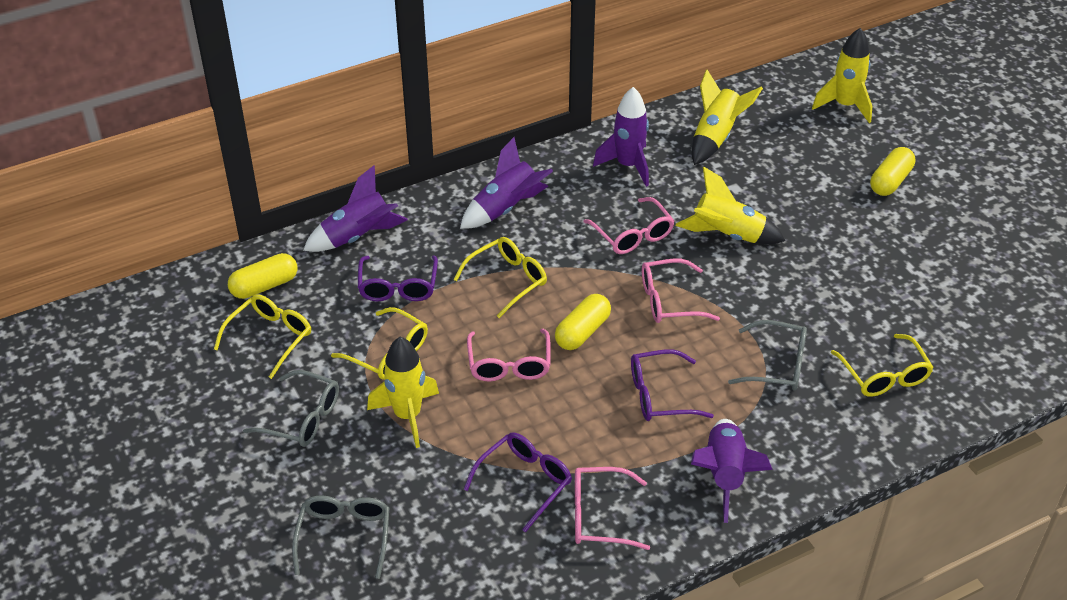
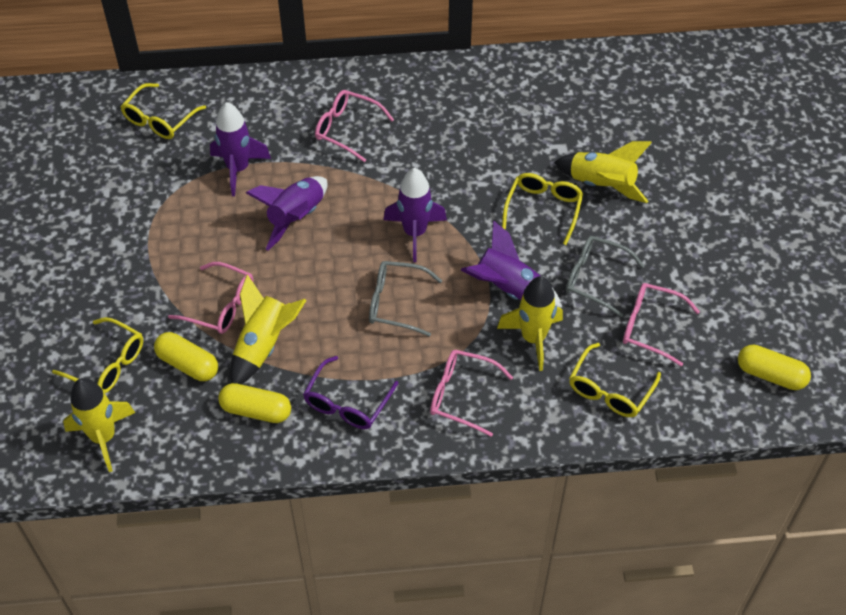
grey glasses: [243,370,339,447] [292,495,389,579] [728,320,807,391] = 3 -> [369,261,442,337] [566,236,645,317] = 2
purple glasses: [358,255,438,301] [464,433,572,532] [631,349,714,421] = 3 -> [303,356,398,429] = 1

